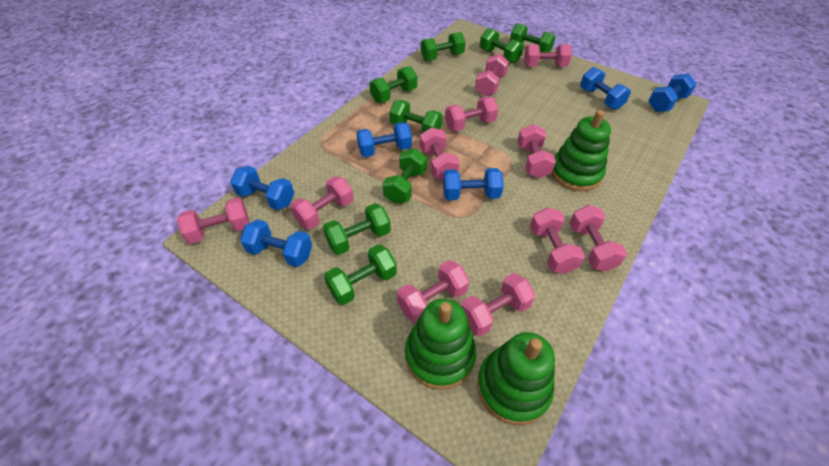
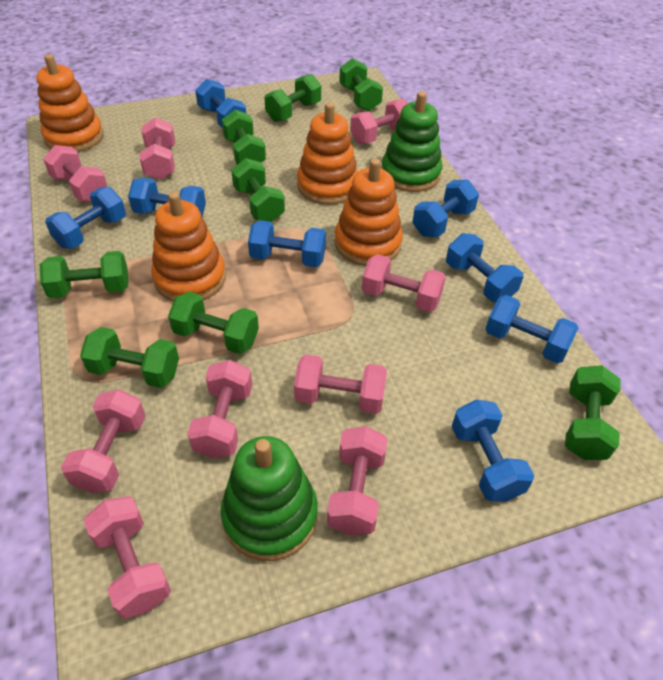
blue dumbbell: [230,166,294,210] [240,219,312,267] [356,122,412,157] [443,168,504,200] [580,67,631,110] [648,74,697,112] = 6 -> [45,187,126,248] [128,178,206,217] [195,79,246,129] [248,220,326,267] [412,179,479,237] [446,233,523,302] [452,399,534,502] [485,295,579,363] = 8
green stacking toy: [405,299,476,390] [477,332,555,425] [551,110,611,191] = 3 -> [221,436,318,561] [381,91,442,192] = 2
orange stacking toy: none = 0 -> [36,54,103,152] [151,192,226,302] [297,102,358,205] [335,158,403,266] = 4
pink dumbbell: [177,198,250,244] [290,176,354,230] [397,260,470,323] [420,127,460,180] [445,97,498,131] [461,273,535,337] [475,54,509,96] [517,124,556,178] [524,44,572,67] [530,207,585,274] [569,205,627,271] = 11 -> [43,145,108,202] [61,389,146,493] [83,496,171,619] [140,117,175,180] [187,360,252,458] [294,354,387,414] [327,426,388,535] [350,99,408,144] [362,254,446,312] = 9

